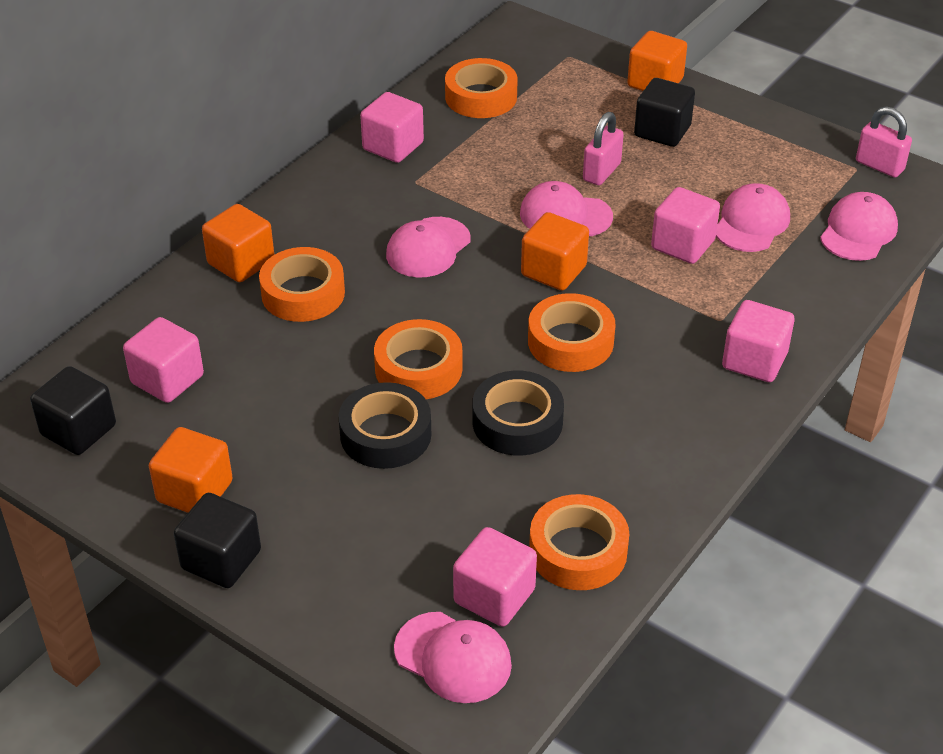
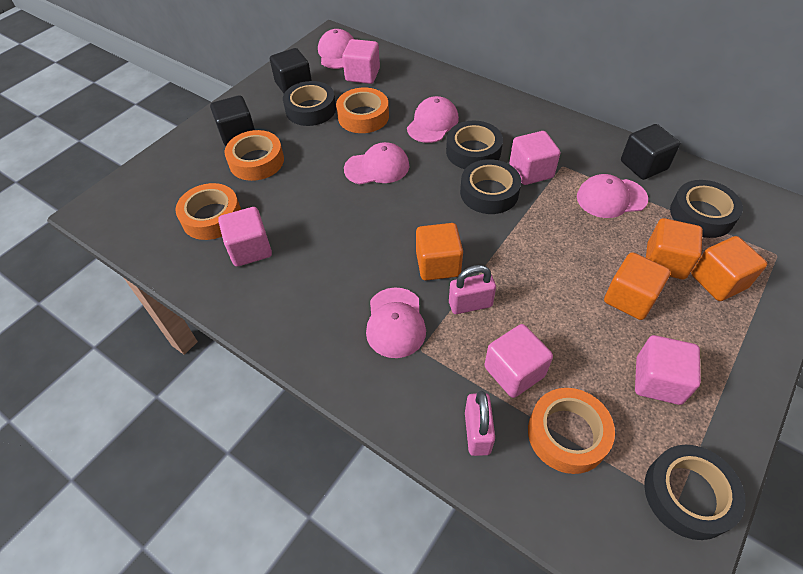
black tape: [339,382,431,469] [472,371,564,456] = 2 -> [283,81,336,126] [446,121,503,169] [460,159,521,214] [644,445,746,540] [670,180,743,238] = 5
orange tape: [259,247,345,322] [374,319,463,399] [445,58,518,118] [528,293,615,372] [529,494,629,590] = 5 -> [175,183,241,240] [224,130,284,181] [336,88,389,133] [528,388,615,474] = 4

